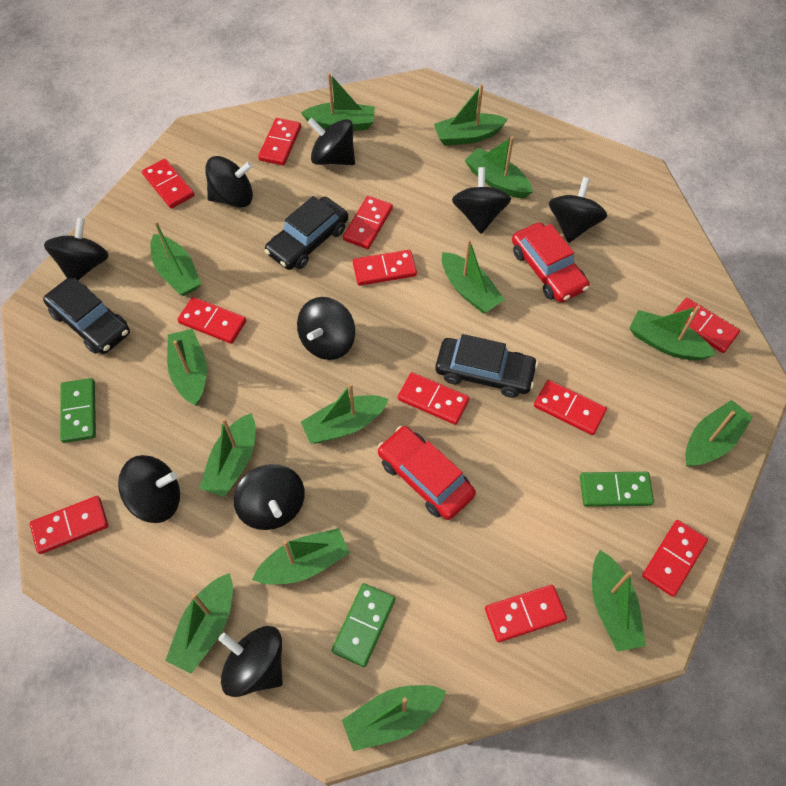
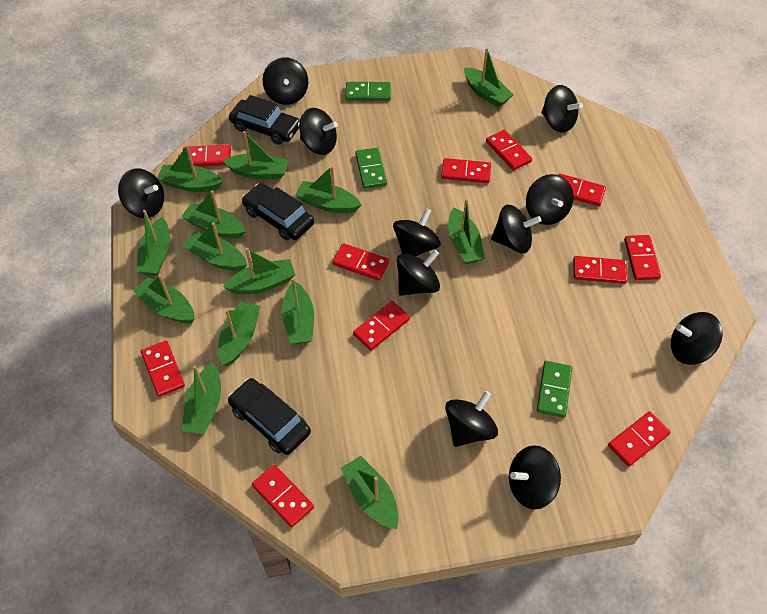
black spinning top: [44,217,109,280] [118,455,180,523] [205,156,253,208] [218,626,283,697] [234,464,305,530] [297,297,355,360] [308,118,355,165] [452,167,511,234] [549,177,607,243] = 9 -> [118,168,164,218] [263,58,308,105] [299,108,338,155] [393,208,441,256] [397,250,440,296] [445,391,498,447] [491,205,541,253] [509,445,561,509] [526,174,573,225] [541,85,583,133] [671,312,723,365] = 11
red car: [378,426,476,520] [512,222,589,302] = 2 -> none = 0

